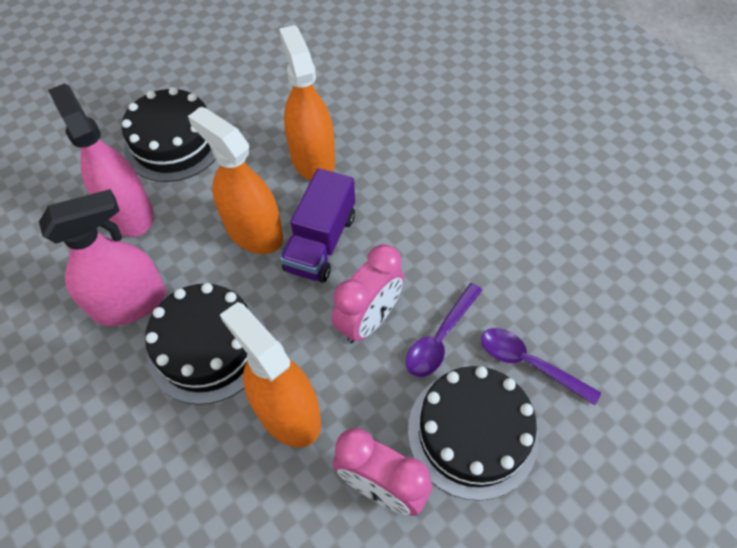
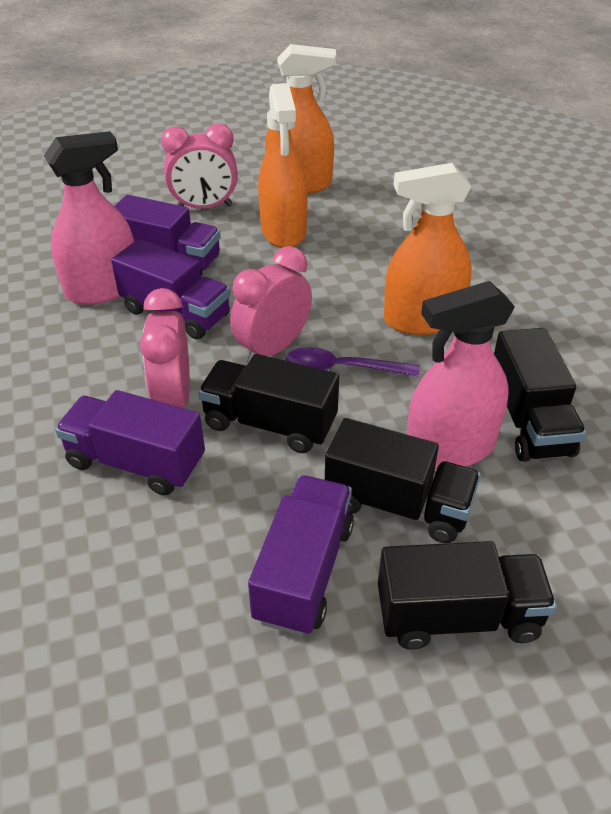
black cake: [122,87,216,182] [145,283,266,405] [408,366,539,501] = 3 -> none = 0
black truck: none = 0 -> [198,354,339,453] [325,418,481,543] [378,541,557,650] [494,328,586,462] = 4
pink clock: [332,244,404,344] [333,428,432,516] = 2 -> [140,288,190,408] [161,124,238,209] [230,246,312,363] = 3
purple spoon: [406,283,483,377] [481,328,601,405] = 2 -> [286,347,420,377] = 1
purple truck: [280,168,355,282] = 1 -> [55,390,205,496] [111,239,230,340] [114,195,221,276] [248,475,354,636] = 4

